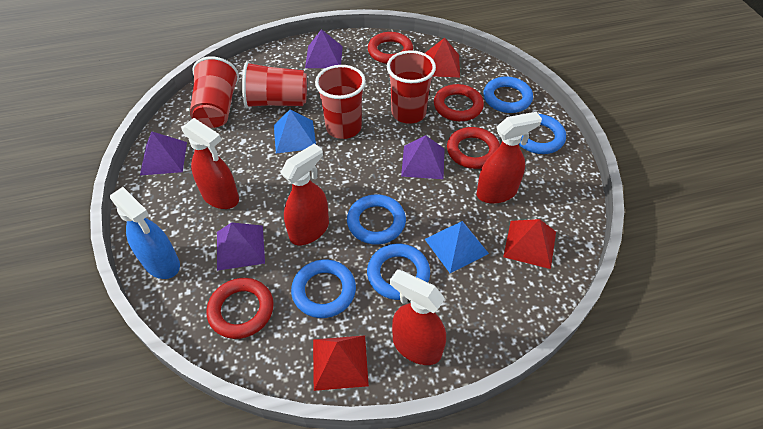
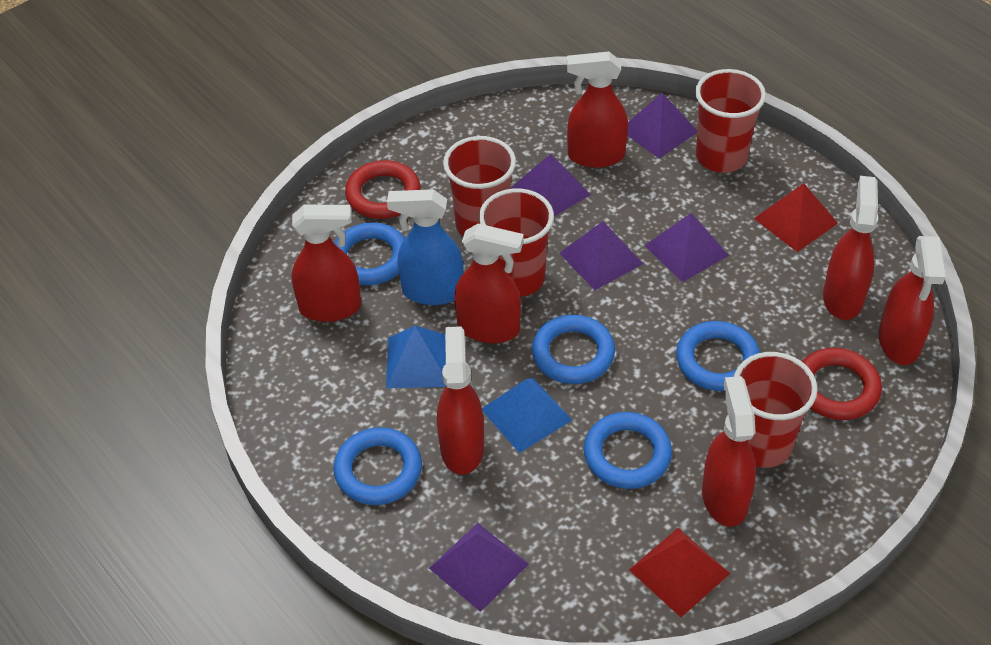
purple pyramid: [140,131,187,175] [217,222,265,271] [305,29,343,68] [401,135,445,179] = 4 -> [429,523,529,612] [510,154,591,216] [559,221,643,290] [628,93,697,159] [644,213,729,282] = 5
red pyramid: [313,335,369,391] [425,38,460,77] [503,219,556,269] = 3 -> [629,528,730,617] [754,183,838,252] = 2
red ring: [206,278,274,339] [368,32,413,64] [434,84,484,121] [447,127,500,169] = 4 -> [345,160,421,219] [802,348,882,420] = 2
red spray bottle: [181,118,239,209] [280,143,329,245] [390,269,446,365] [477,112,542,204] = 4 -> [291,205,361,322] [437,326,484,475] [454,224,524,343] [567,51,628,168] [702,376,756,527] [823,176,878,320] [879,236,945,365] = 7

